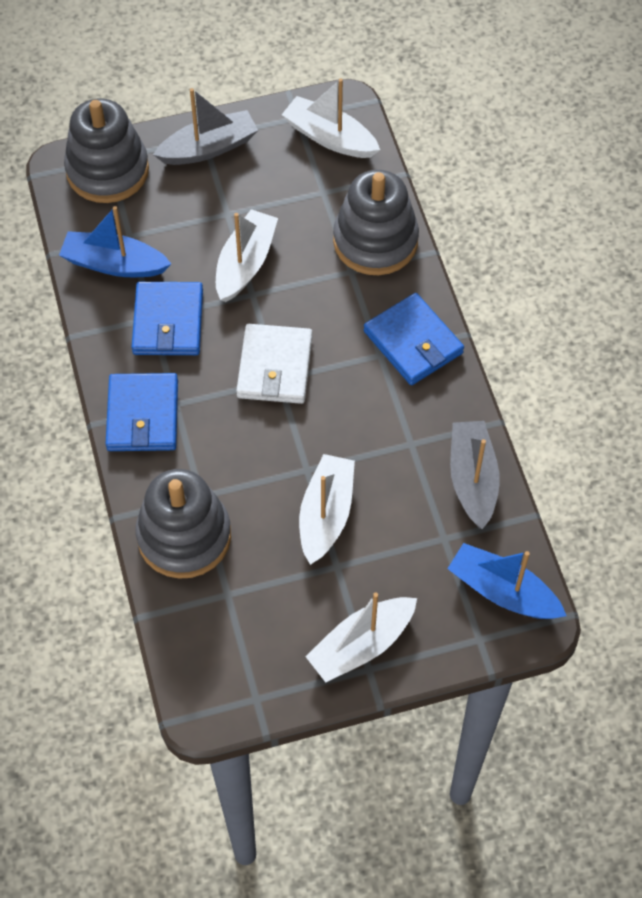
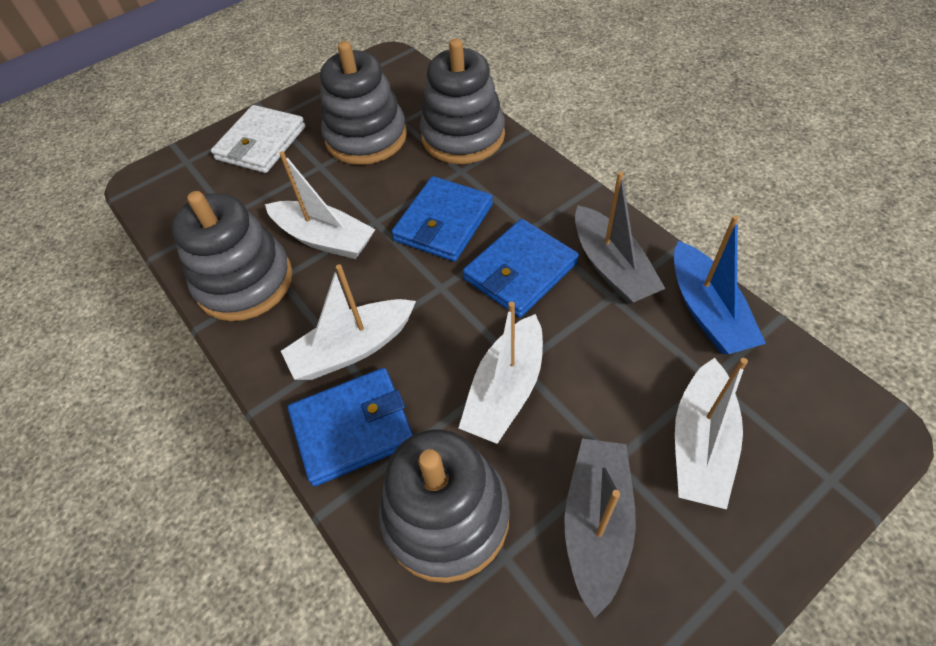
blue boat: [59,206,171,277] [447,543,567,619] = 2 -> [674,215,766,354] = 1
grey stacking toy: [64,99,149,203] [135,469,231,579] [333,170,419,275] = 3 -> [172,191,293,321] [320,41,407,165] [379,430,510,583] [420,39,505,164] = 4

